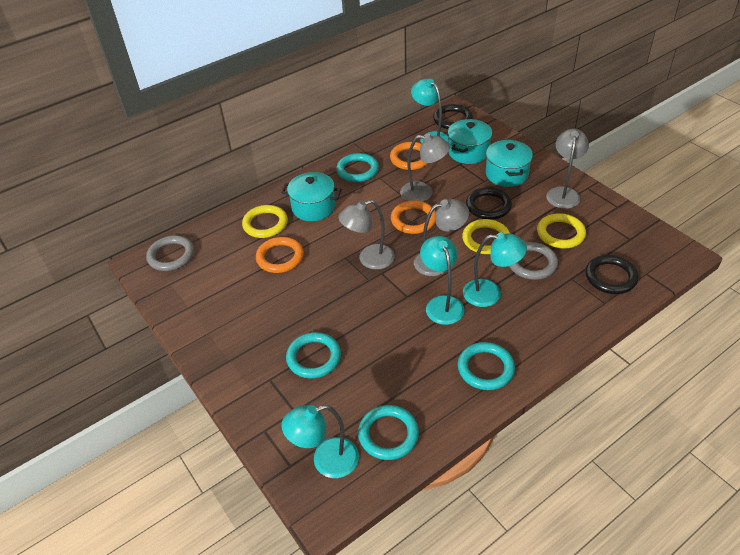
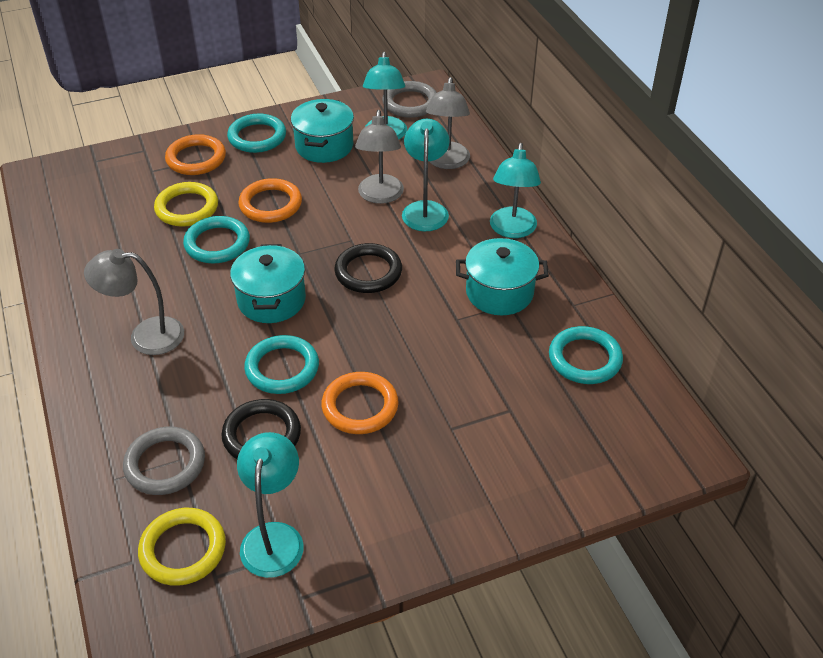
black ring: [433,104,473,129] [466,187,512,220] [585,255,638,294] = 3 -> [221,399,301,459] [334,243,402,293] = 2
grey lamp: [338,200,395,269] [400,133,450,202] [414,199,469,276] [546,129,589,209] = 4 -> [84,249,184,355] [355,110,404,204] [426,77,470,169] = 3
yellow ring: [242,205,288,238] [462,219,510,254] [537,213,586,248] = 3 -> [138,508,226,586] [154,182,218,227] = 2

